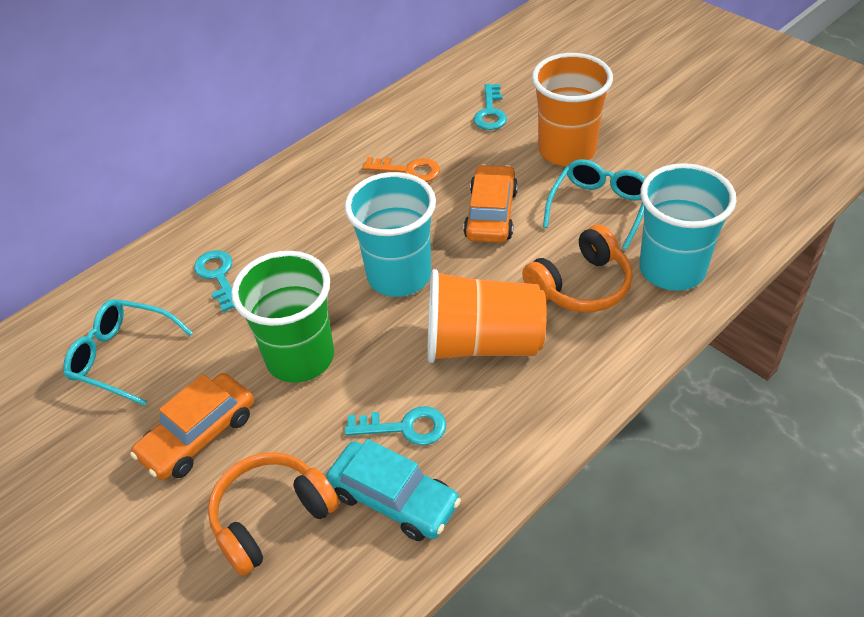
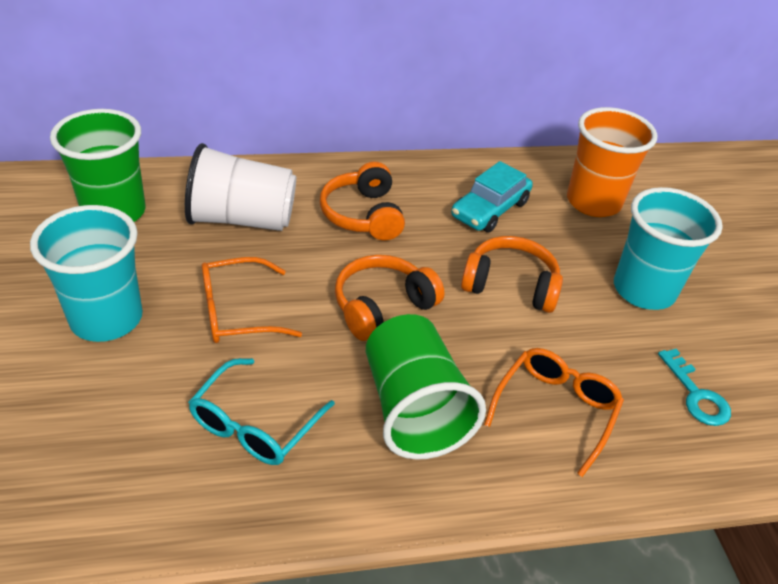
green cup: [231,251,334,383] = 1 -> [50,109,145,222] [366,314,486,460] = 2
orange car: [130,373,254,480] [463,164,518,243] = 2 -> none = 0
orange cup: [428,269,547,363] [532,53,613,166] = 2 -> [567,107,658,217] = 1
orange glasses: none = 0 -> [202,257,302,343] [484,348,624,477] = 2
orange headphones: [208,452,339,576] [522,224,633,312] = 2 -> [320,162,405,240] [335,255,444,341] [461,236,563,313] = 3
orange key: [362,157,440,182] = 1 -> none = 0
turquoise glasses: [63,299,193,406] [543,159,646,250] = 2 -> [188,358,335,465] = 1
turquoise key: [194,250,235,312] [345,406,446,445] [474,84,507,130] = 3 -> [658,349,731,426] = 1
white cup: none = 0 -> [185,143,296,231] = 1

